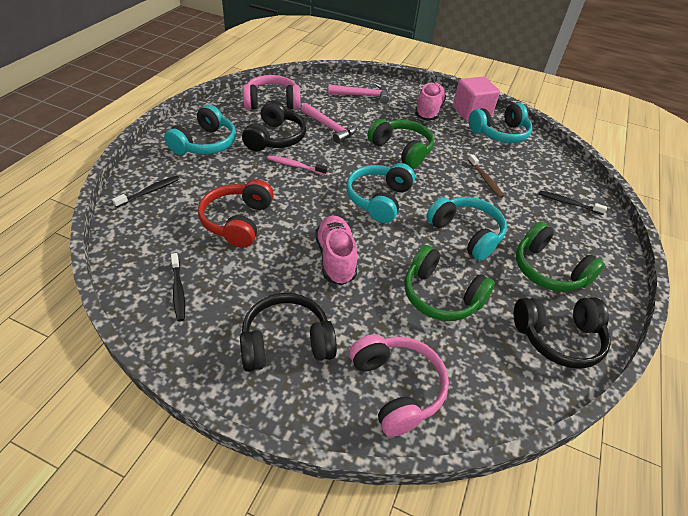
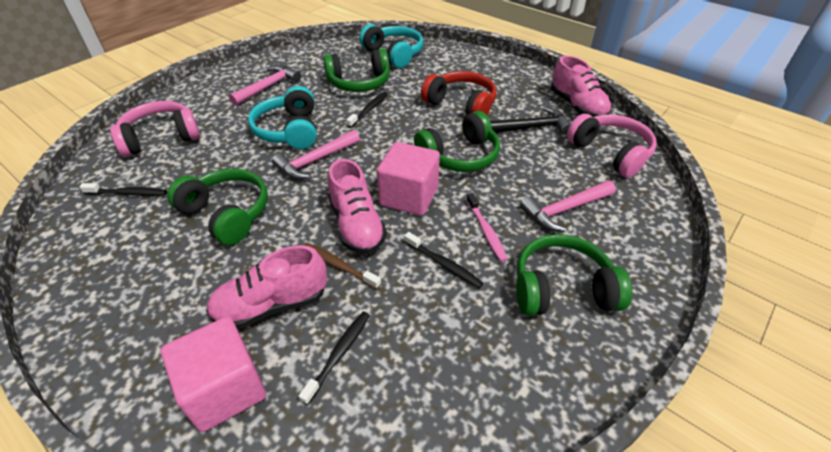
black hammer: none = 0 -> [490,107,571,135] = 1
black headphones: [240,293,337,372] [242,100,306,151] [514,297,611,369] = 3 -> none = 0
black toothbrush: [112,176,180,208] [171,253,185,322] [539,190,607,215] = 3 -> [80,183,167,196] [299,312,370,405] [346,92,388,128] [404,232,483,288] = 4
green headphones: [368,119,434,168] [404,245,495,321] [516,222,605,292] = 3 -> [167,169,268,245] [323,49,390,92] [414,111,500,172] [516,234,632,316] = 4
pink cube: [453,76,500,121] = 1 -> [161,316,266,432] [377,142,440,216] = 2
pink hammer: [301,103,357,144] [328,83,389,104] = 2 -> [229,65,301,106] [272,130,360,179] [520,181,616,232] = 3
pink shoe: [315,216,357,285] [415,82,446,120] = 2 -> [206,245,327,329] [328,159,387,254] [551,56,611,117] = 3
turquoise headphones: [164,105,236,155] [346,163,415,223] [426,197,507,261] [469,103,532,143] = 4 -> [248,86,317,149] [359,24,423,68] = 2

